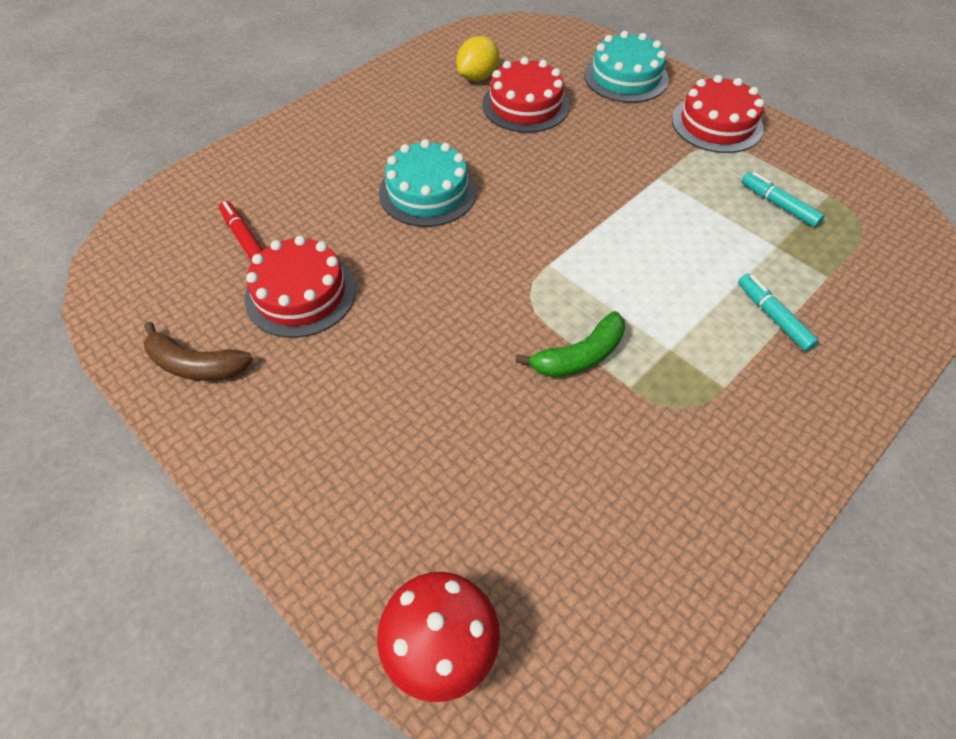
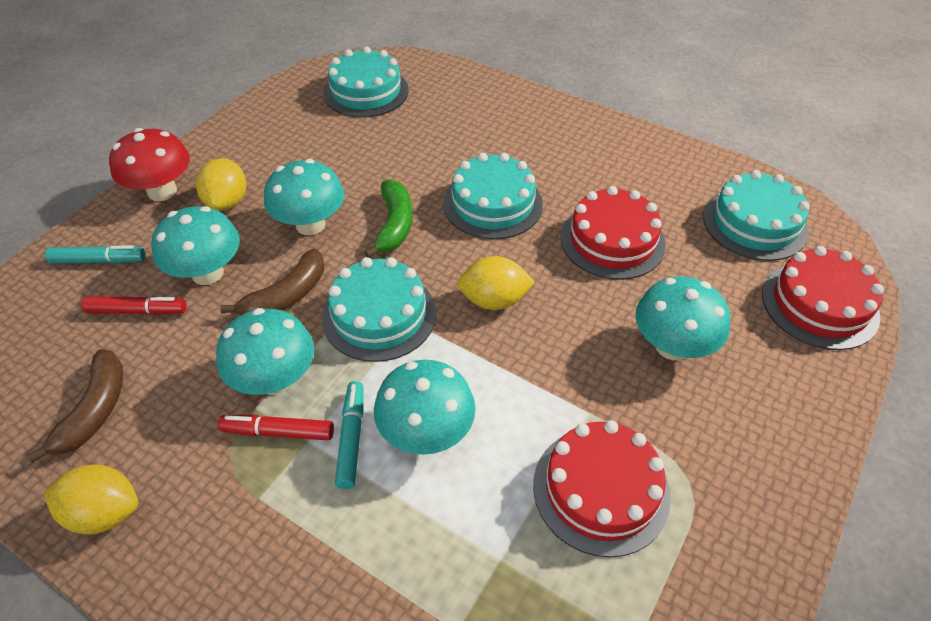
brown banana: [143,322,253,381] = 1 -> [27,349,123,463] [220,249,324,315] = 2
red marker: [219,201,263,261] = 1 -> [81,296,187,315] [218,415,334,440] = 2
turquoise cake: [379,139,476,227] [584,31,669,103] = 2 -> [322,257,436,362] [323,47,409,118] [443,153,543,239] [703,170,810,261] = 4
turquoise mushroom: none = 0 -> [151,206,240,285] [216,308,314,395] [264,159,344,235] [374,360,476,455] [635,276,730,360] = 5
yellow lemon: [456,36,499,81] = 1 -> [44,464,138,534] [196,158,246,211] [457,256,535,310] = 3

